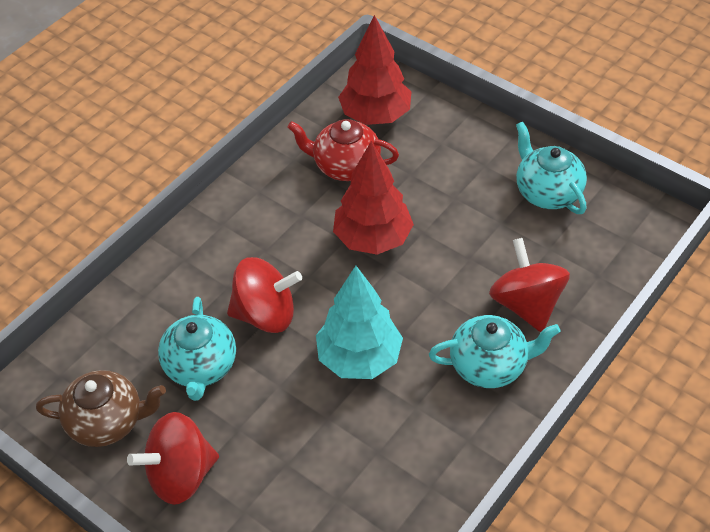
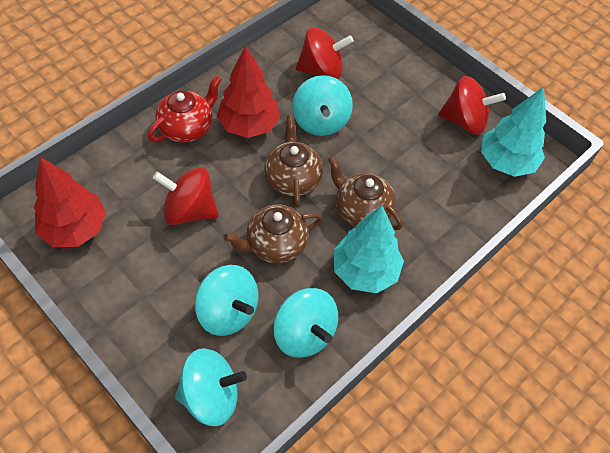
brown teapot: [36,370,166,447] = 1 -> [223,205,323,263] [264,115,323,207] [328,155,403,230] = 3
turquoise spinning top: none = 0 -> [175,348,247,426] [195,265,258,336] [273,288,338,358] [292,75,353,136] = 4
turquoise teapot: [158,297,236,401] [429,315,560,388] [516,122,587,214] = 3 -> none = 0
turquoise tree: [316,266,403,379] = 1 -> [333,205,404,293] [481,87,546,177] = 2

